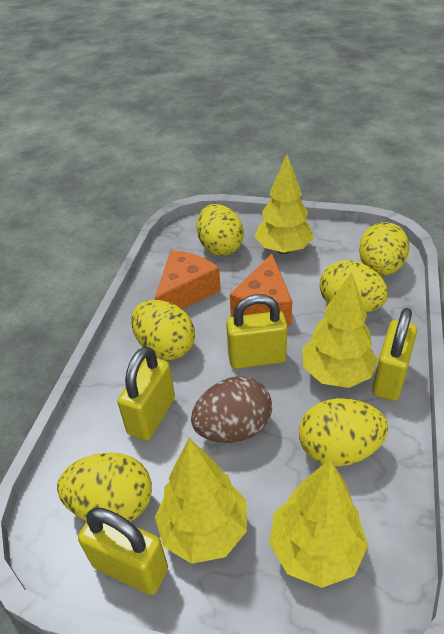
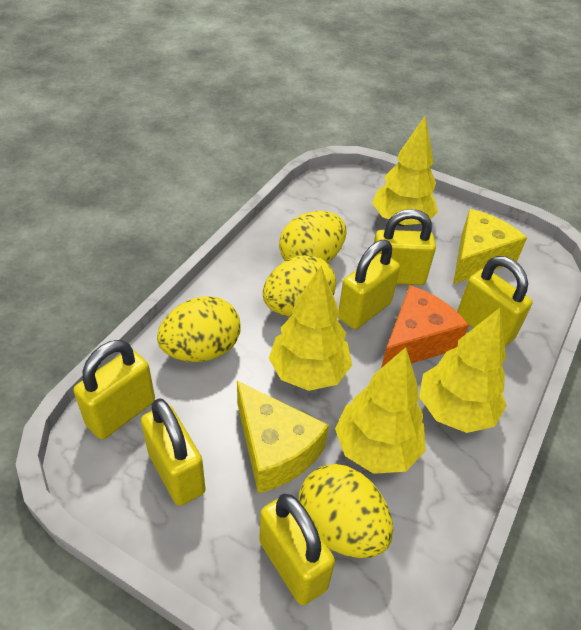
brown egg: [191,376,272,443] = 1 -> none = 0
orange cheese: [155,250,221,309] [230,254,293,325] = 2 -> [381,285,469,368] = 1
yellow cheese: none = 0 -> [237,381,329,493] [453,209,527,284] = 2
yellow egg: [57,453,152,521] [131,300,195,360] [197,204,244,256] [299,398,388,466] [320,260,388,313] [359,222,409,276] = 6 -> [157,296,240,362] [263,255,336,316] [279,211,347,263] [299,464,393,558] = 4
yellow padlock: [78,507,168,595] [117,346,175,441] [226,294,288,369] [372,308,417,401] = 4 -> [73,340,155,439] [141,398,206,506] [259,494,335,605] [338,240,400,329] [374,209,436,285] [457,256,532,347] = 6

